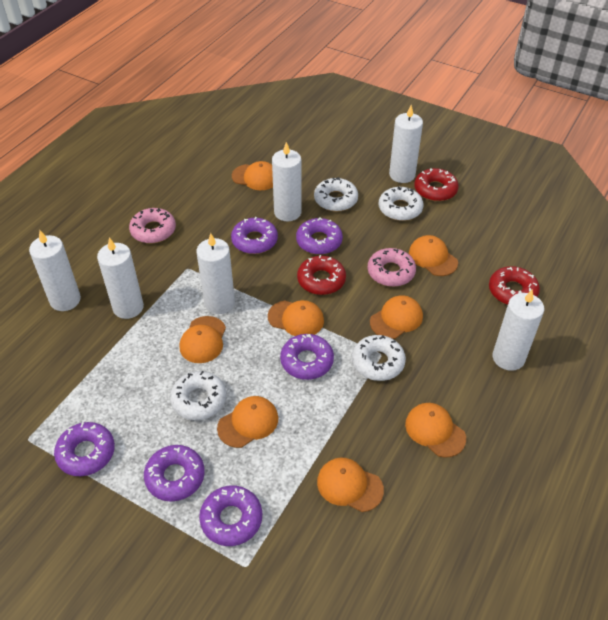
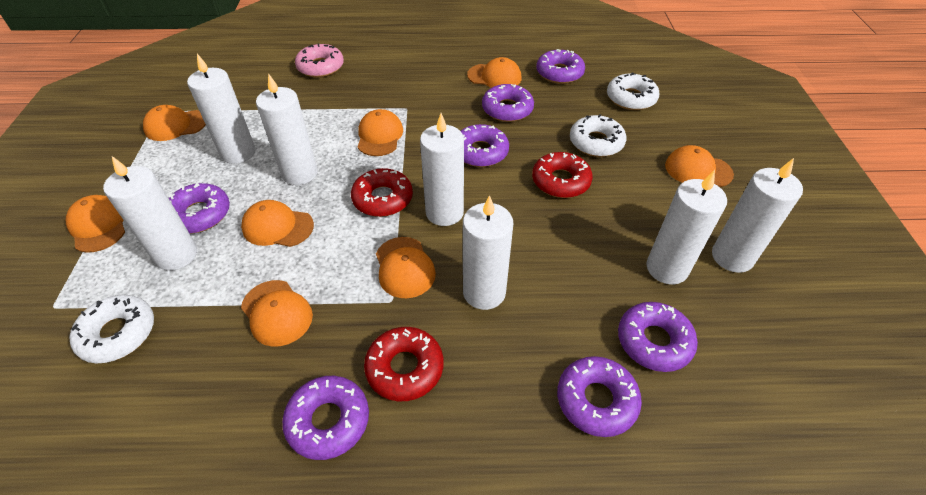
pink donut: [129,208,176,243] [368,248,416,287] = 2 -> [295,44,344,78] = 1
purple donut: [54,422,115,476] [144,445,205,501] [199,486,262,546] [231,217,278,254] [280,334,334,380] [296,217,343,254] = 6 -> [169,183,230,234] [282,376,369,460] [461,124,509,167] [482,84,534,122] [536,49,585,84] [557,356,642,437] [618,302,698,372] = 7
white candle: [29,231,81,311] [97,238,144,319] [196,233,235,314] [272,142,302,221] [389,105,423,183] [492,290,544,371] = 6 -> [103,156,197,271] [187,54,256,164] [256,73,318,185] [420,113,464,226] [463,195,513,310] [646,170,727,285] [712,158,803,273] = 7
white donut: [170,371,226,420] [314,177,358,212] [352,335,406,381] [379,187,424,221] = 4 -> [69,295,154,363] [570,114,626,157] [607,72,659,110] = 3

